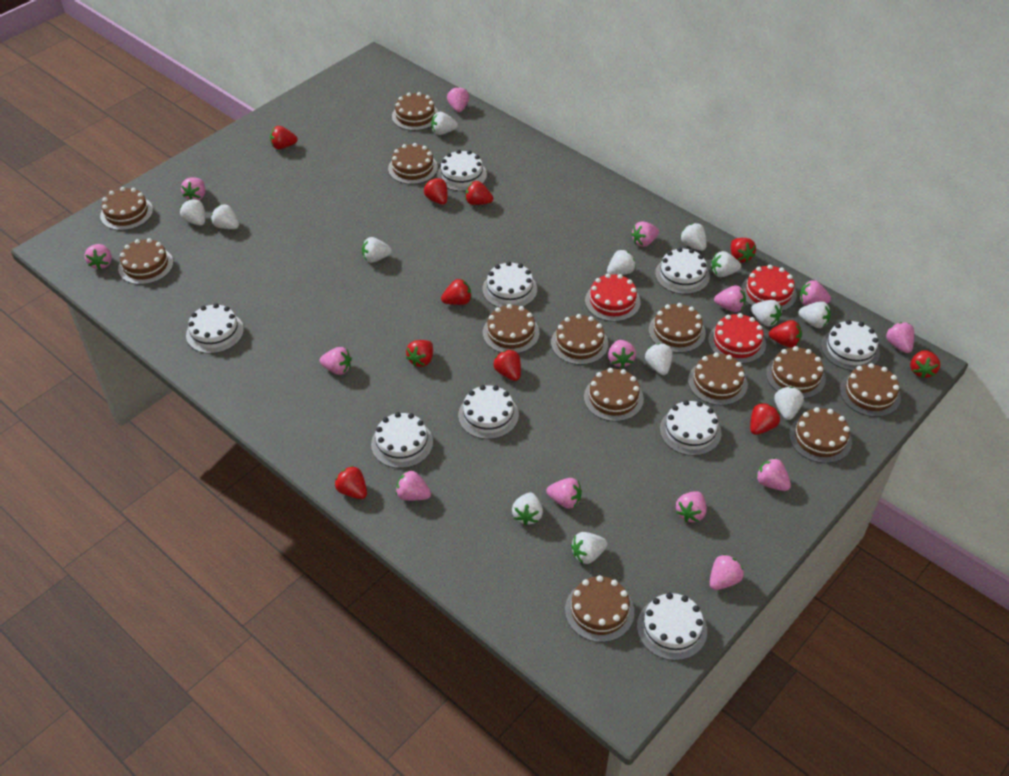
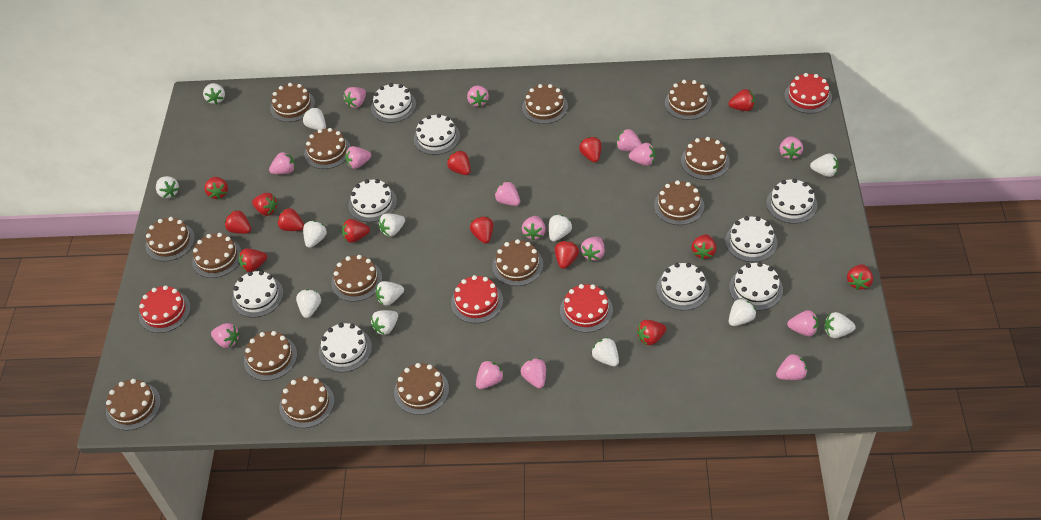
brown cake: [100,187,153,230] [118,238,173,285] [388,143,438,184] [392,92,438,131] [483,304,540,353] [551,314,608,365] [565,575,634,642] [584,368,644,421] [649,303,706,353] [688,352,748,405] [766,346,826,399] [789,407,852,463] [840,363,901,417] = 13 -> [106,379,161,431] [145,217,195,261] [192,233,241,278] [244,331,297,381] [270,83,315,122] [279,376,334,428] [304,128,351,169] [331,255,382,302] [394,363,449,415] [492,239,543,286] [522,84,568,124] [654,180,704,225] [665,80,711,120] [681,137,730,180] = 14
pink strawberry: [84,244,112,270] [181,177,205,200] [320,347,352,375] [396,471,431,501] [447,87,469,112] [546,478,582,509] [608,340,636,368] [631,221,659,247] [676,491,707,522] [710,554,744,590] [714,286,746,312] [756,458,791,491] [800,280,831,306] [886,322,914,353] = 14 -> [211,323,239,348] [269,152,295,174] [344,87,366,108] [345,146,371,169] [467,86,489,107] [476,360,504,389] [495,181,520,206] [521,358,546,388] [522,216,546,240] [581,237,605,261] [616,129,642,151] [629,143,655,166] [776,354,807,380] [780,136,803,160] [787,310,819,336] = 15
red cake: [585,274,641,322] [708,313,766,364] [741,265,797,311] = 3 -> [139,285,191,333] [451,275,503,323] [560,284,613,333] [784,73,832,114] = 4
red strawberry: [270,126,298,149] [335,466,367,499] [406,340,433,367] [424,178,448,205] [441,279,472,305] [465,181,493,205] [494,350,521,381] [731,238,756,263] [750,403,780,435] [769,320,802,348] [910,350,940,378] = 11 -> [204,177,228,199] [225,210,251,234] [239,248,267,272] [252,193,278,216] [278,208,304,231] [342,219,370,243] [447,150,471,175] [470,217,493,244] [555,241,579,269] [579,137,602,163] [637,320,666,345] [692,234,716,260] [728,89,755,111] [847,264,873,290] = 14

